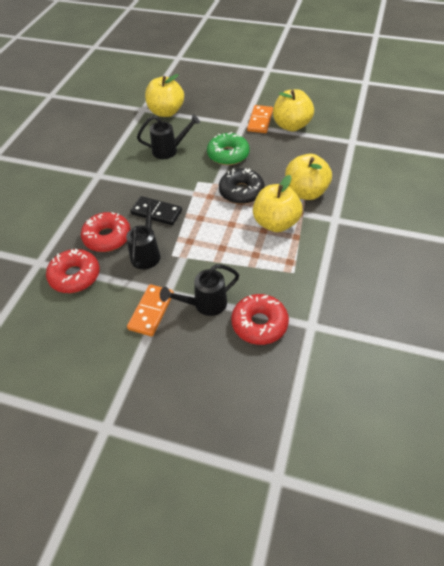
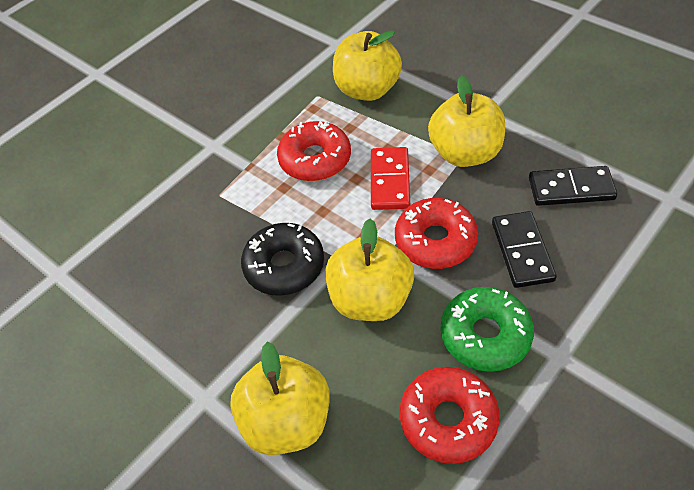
black domino: [130,196,182,225] = 1 -> [492,211,557,288] [529,166,617,206] = 2
black watering can: [126,199,160,269] [137,114,200,159] [160,264,239,316] = 3 -> none = 0
orange domino: [127,284,174,336] [247,105,273,133] = 2 -> none = 0
red domino: none = 0 -> [371,147,410,210] = 1

